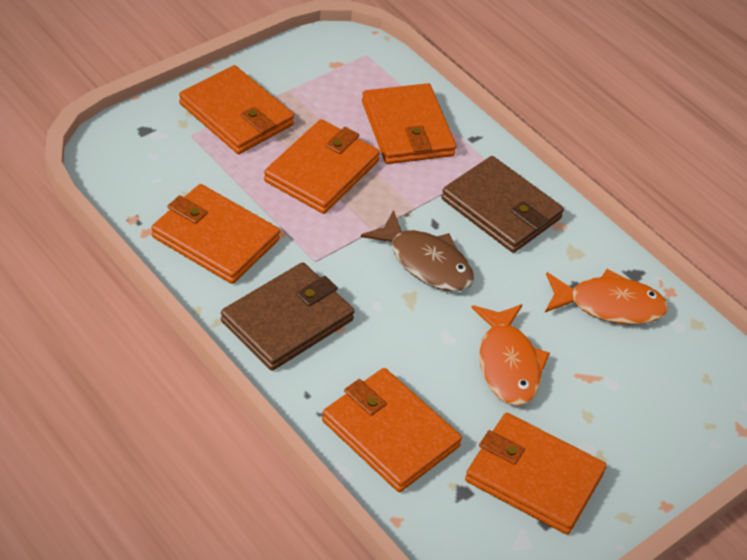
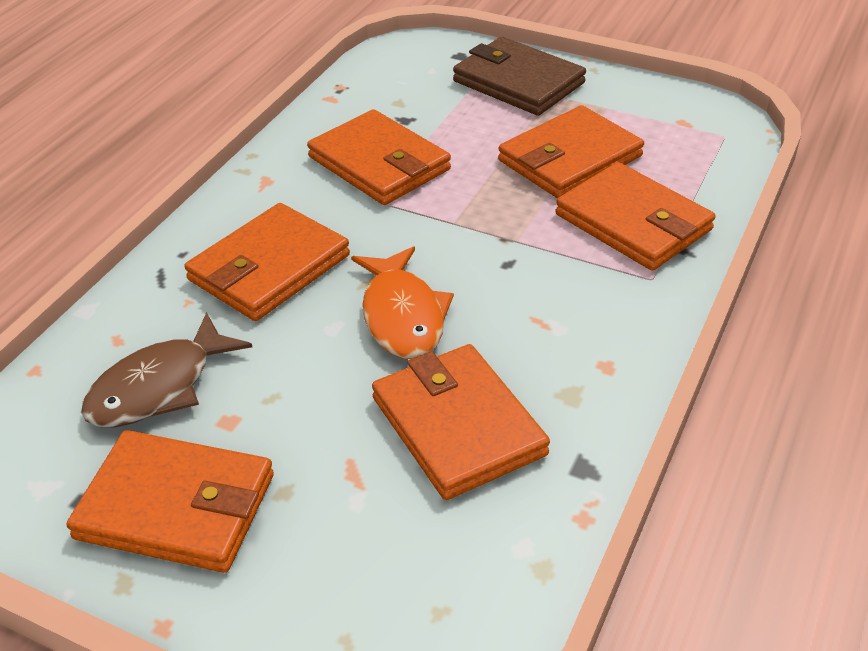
brown wallet: [221,262,354,370] [441,156,564,253] = 2 -> [453,37,586,115] = 1
orange fish: [471,304,550,406] [545,269,668,325] = 2 -> [351,246,454,359] = 1

